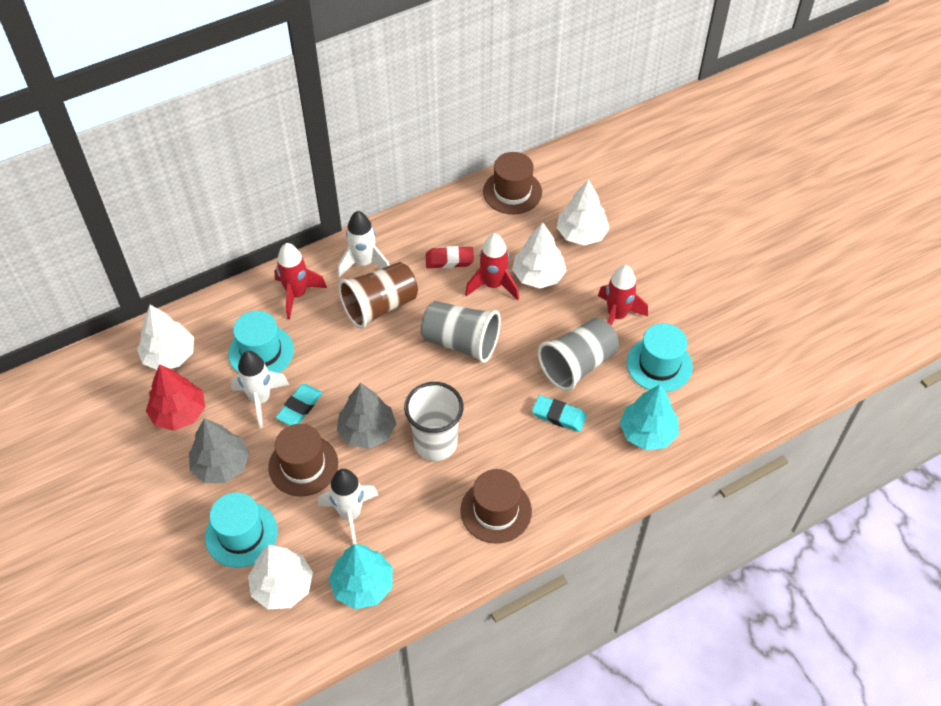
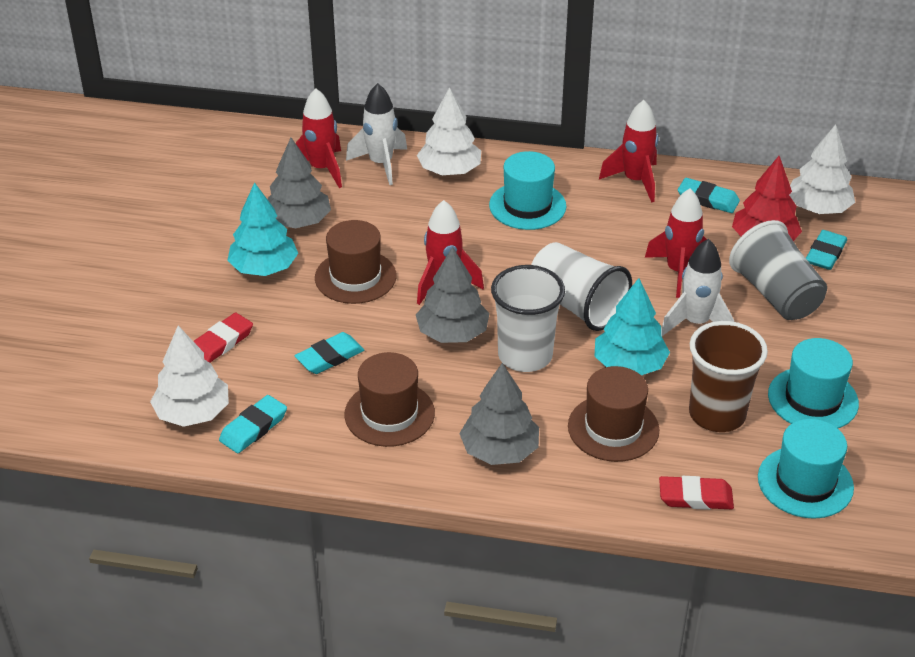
grey cup: [421,301,501,363] [538,318,619,391] = 2 -> [729,220,827,320] = 1
grey tree: [189,418,250,483] [337,383,396,449] = 2 -> [267,138,331,228] [416,247,489,343] [459,363,539,465] = 3
red eraser: [426,246,474,269] = 1 -> [193,313,253,362] [659,476,734,510] = 2
red rocket: [274,243,327,319] [465,233,519,301] [598,265,648,326] = 3 -> [296,88,342,188] [417,200,484,305] [599,100,658,203] [645,189,707,298] = 4
turquoise eraser: [276,384,322,425] [532,395,587,432] = 2 -> [219,395,287,453] [294,332,364,374] [678,178,740,213] [806,230,847,270] = 4
white cup: [404,382,464,461] = 1 -> [491,265,565,372] [531,242,632,331] = 2
white rocket: [231,351,289,428] [318,469,378,545] [338,211,389,277] = 3 -> [346,83,407,185] [661,239,734,336] = 2
white tree: [137,305,194,370] [248,545,313,609] [512,222,567,289] [557,179,610,245] = 4 -> [150,326,229,427] [417,87,481,175] [789,124,855,214] = 3

